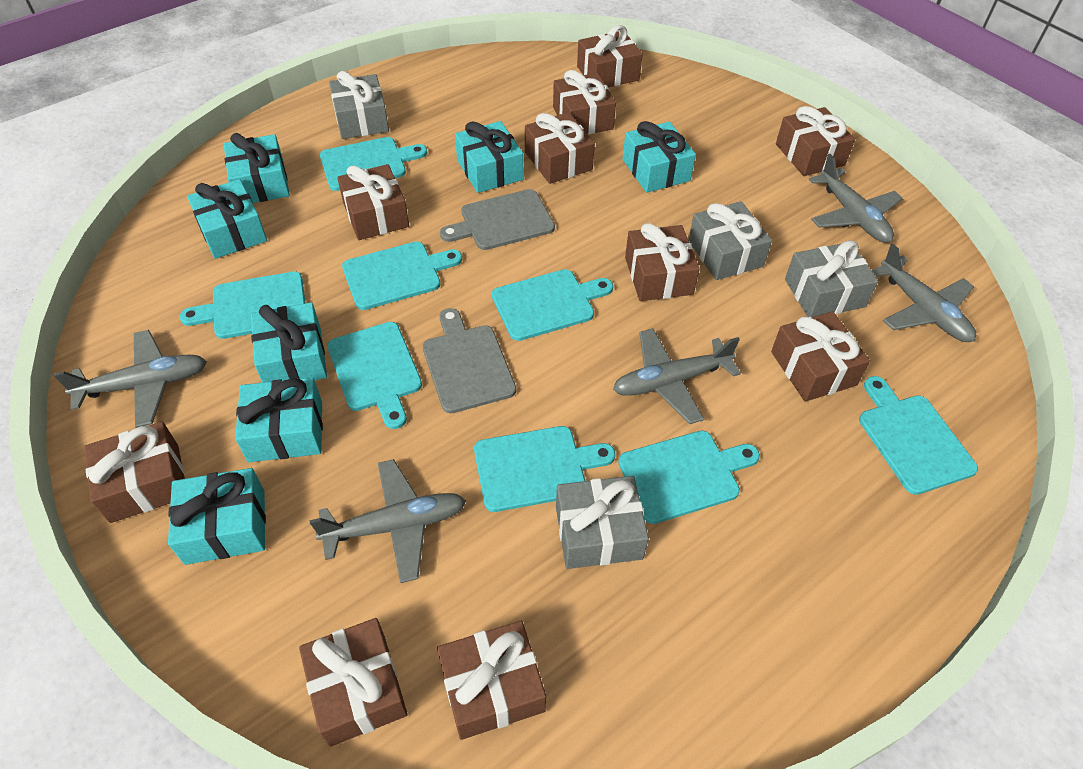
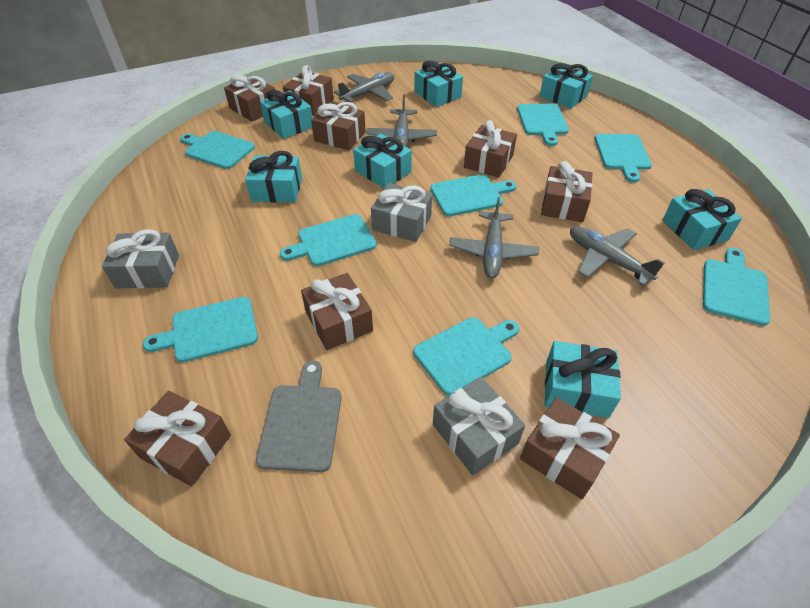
brown gift: [84,422,185,523] [299,618,408,747] [337,164,409,240] [437,621,546,740] [525,112,595,184] [553,70,616,134] [577,25,643,88] [625,223,700,301] [771,311,870,402] [776,106,855,176] = 10 -> [124,391,231,486] [224,75,275,122] [283,65,334,115] [301,273,373,350] [311,102,366,150] [464,120,517,178] [520,397,620,499] [541,161,592,222] = 8
grey cutting board: [423,308,516,413] [440,189,555,250] = 2 -> [256,361,342,472] = 1
grey gift: [329,71,389,139] [556,476,649,569] [688,201,772,280] [785,240,878,317] = 4 -> [102,229,179,288] [371,183,432,242] [433,377,525,475] = 3
grey plane: [54,330,207,428] [309,459,466,583] [613,328,741,424] [809,154,903,243] [872,243,976,342] = 5 -> [334,72,394,103] [366,95,437,147] [449,197,539,279] [570,226,664,286] = 4

